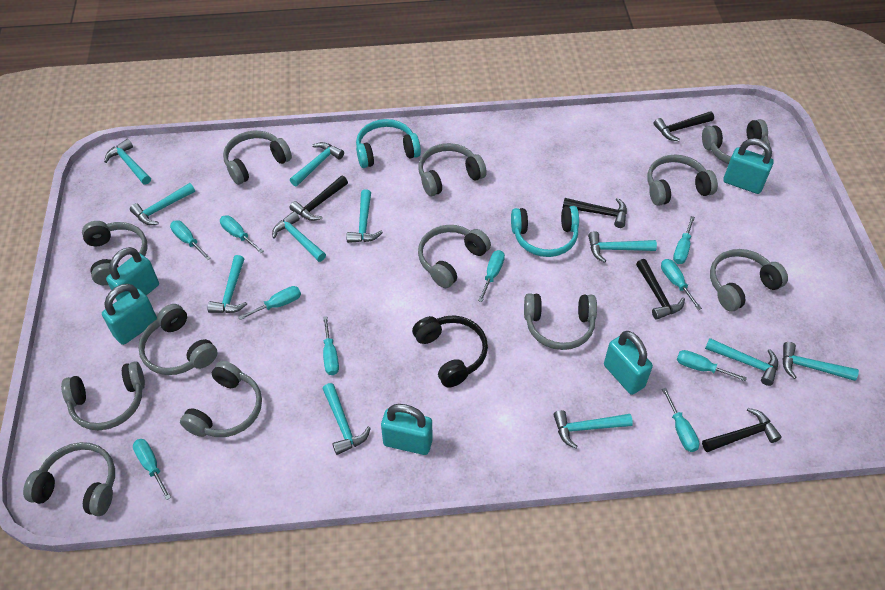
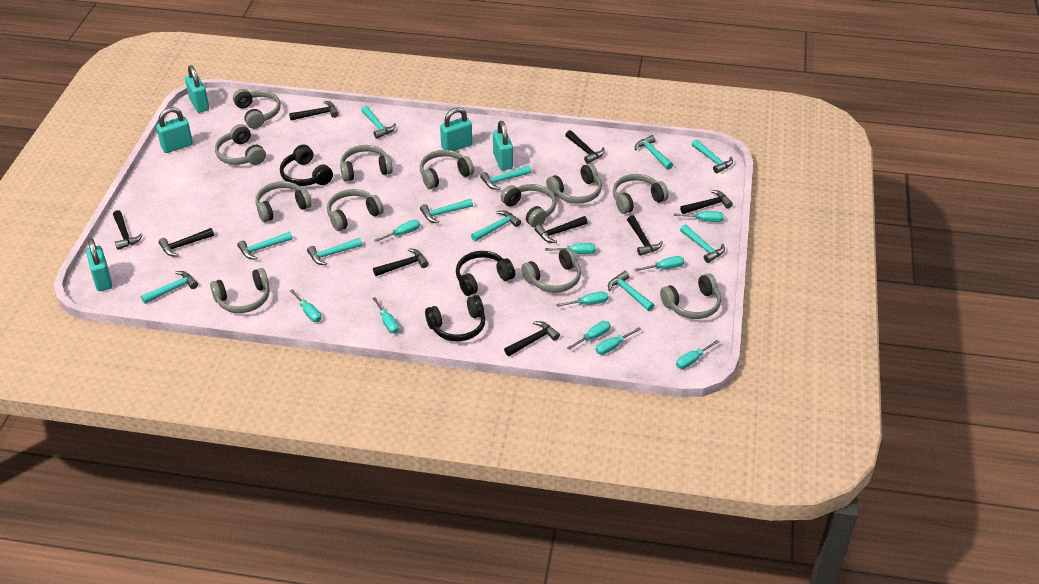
black hammer: [289,176,348,221] [563,198,627,228] [636,259,685,320] [653,111,714,141] [702,408,782,452] = 5 -> [113,210,143,250] [159,228,214,256] [289,101,339,120] [373,248,429,276] [504,321,560,356] [535,216,588,243] [565,130,605,164] [627,215,663,256] [680,190,733,214] = 9
black headphones: [412,315,488,388] = 1 -> [280,144,333,186] [425,295,485,341] [456,251,515,296] = 3
turquoise headphones: [356,119,421,168] [511,206,579,257] = 2 -> none = 0

